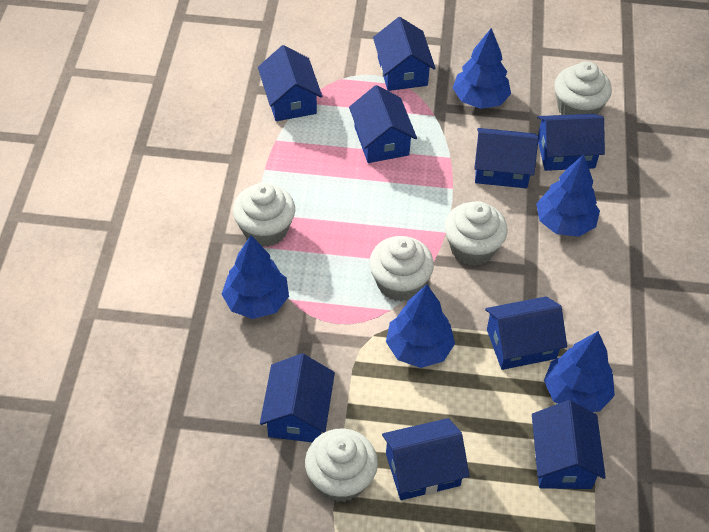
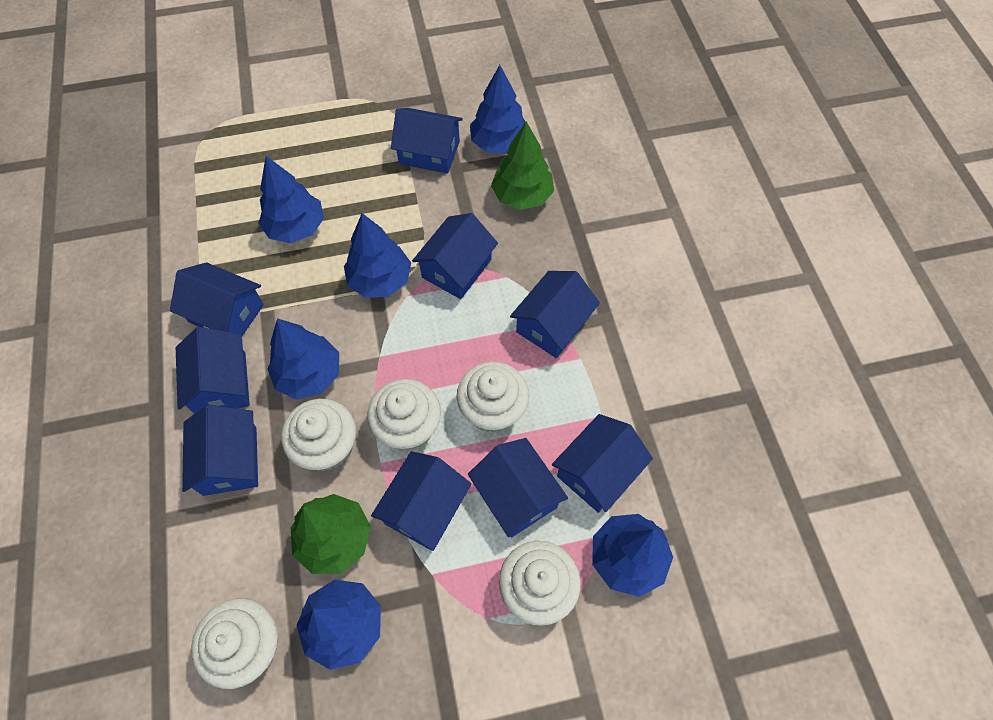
blue tree: [222,236,289,319] [386,284,455,368] [453,28,511,109] [536,154,600,237] [544,331,615,412] = 5 -> [258,156,324,243] [267,318,339,400] [296,580,381,670] [344,213,411,298] [470,65,526,154] [592,514,673,597] = 6
green tree: none = 0 -> [290,494,371,574] [491,121,554,210] = 2

